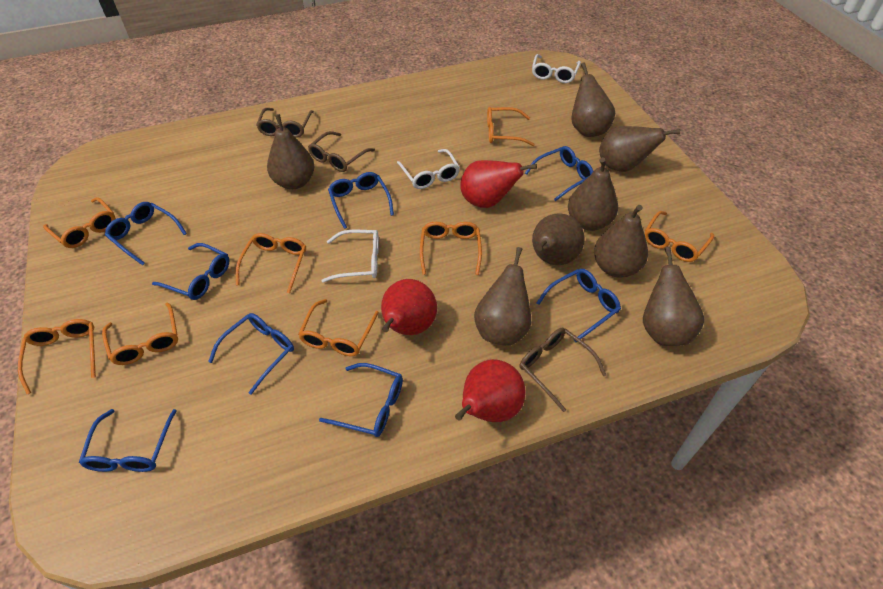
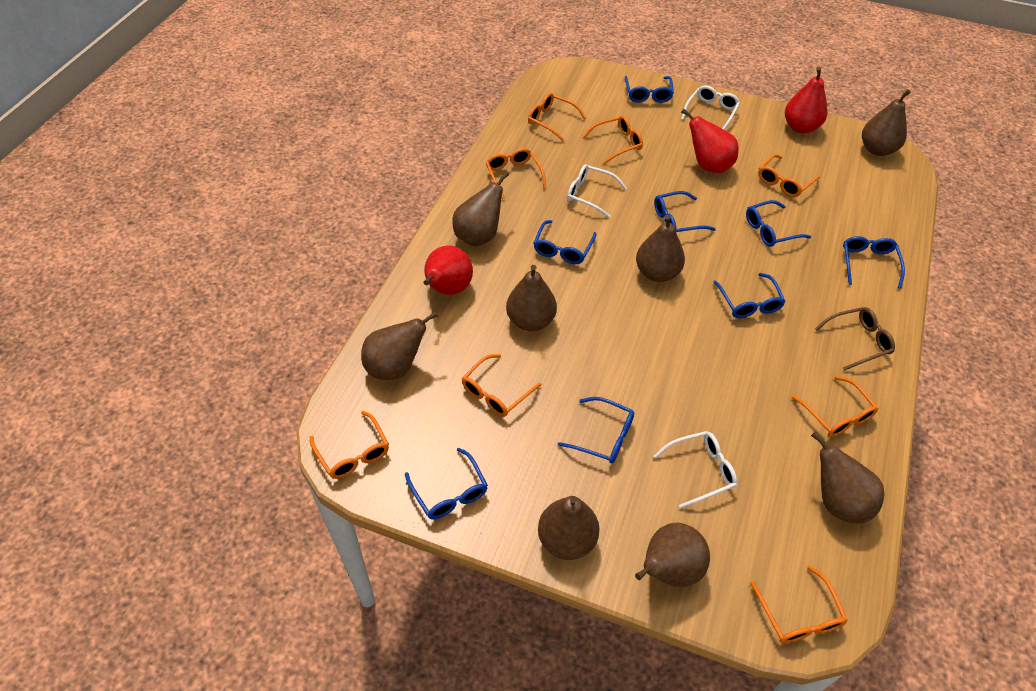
brown glasses: [256,108,314,138] [308,131,375,172] [519,328,606,412] = 3 -> [815,307,895,371] = 1

